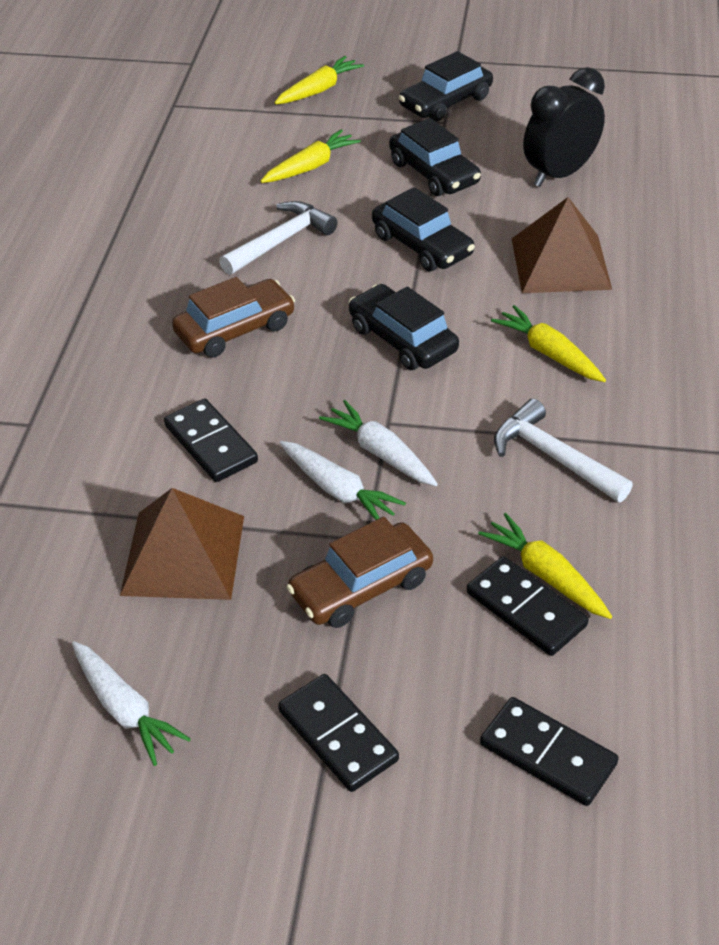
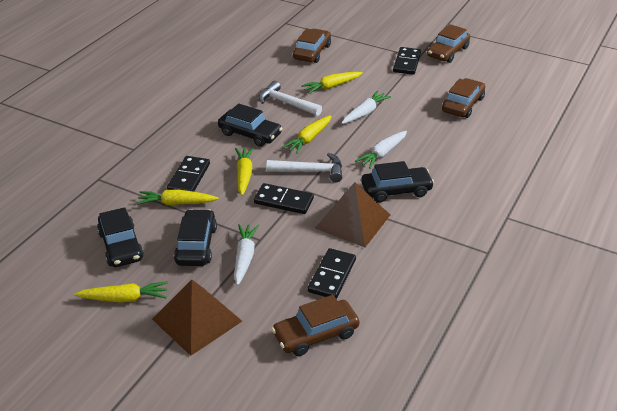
black clock: [523,67,605,187] = 1 -> none = 0
brown car: [172,277,295,358] [286,517,433,628] = 2 -> [272,295,360,356] [293,28,331,63] [427,24,470,63] [442,78,485,118] = 4
yellow carrot: [260,129,361,183] [274,56,364,104] [478,513,612,619] [491,305,606,382] = 4 -> [74,281,168,302] [137,190,219,205] [235,147,254,196] [283,115,332,154] [301,72,363,94] = 5

